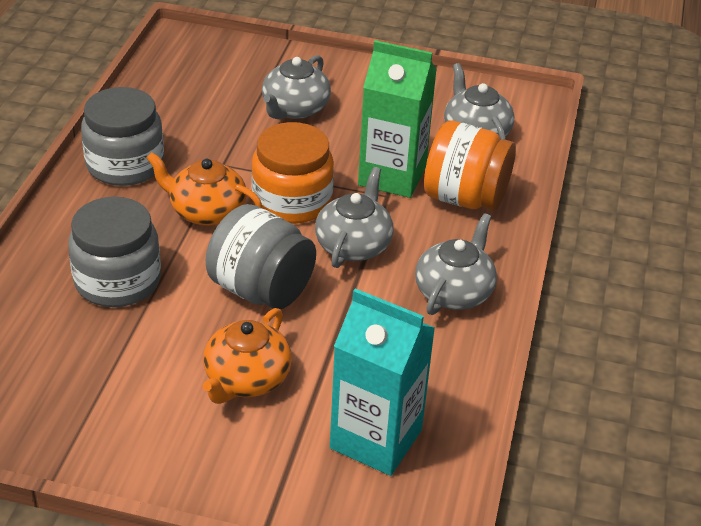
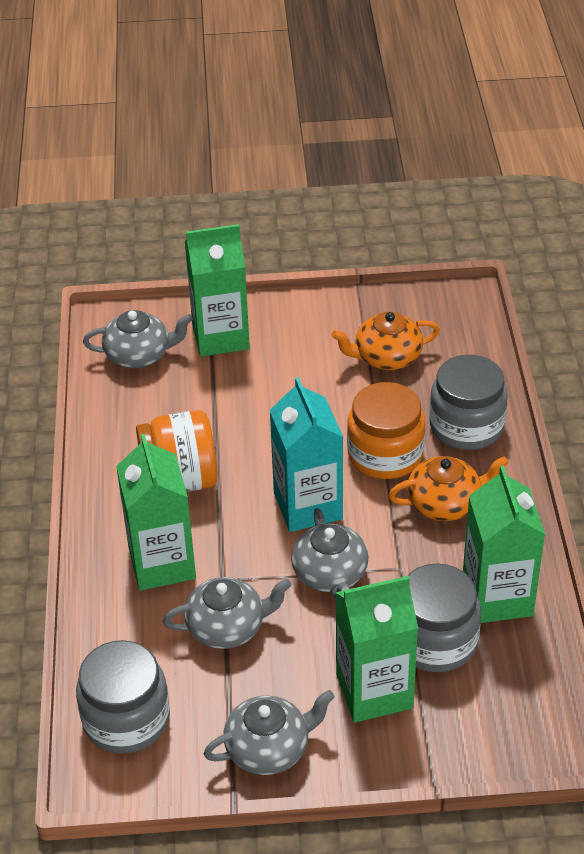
green carton: [358,40,437,198] = 1 -> [116,434,196,591] [185,224,250,357] [335,576,418,723] [463,466,545,623] = 4

